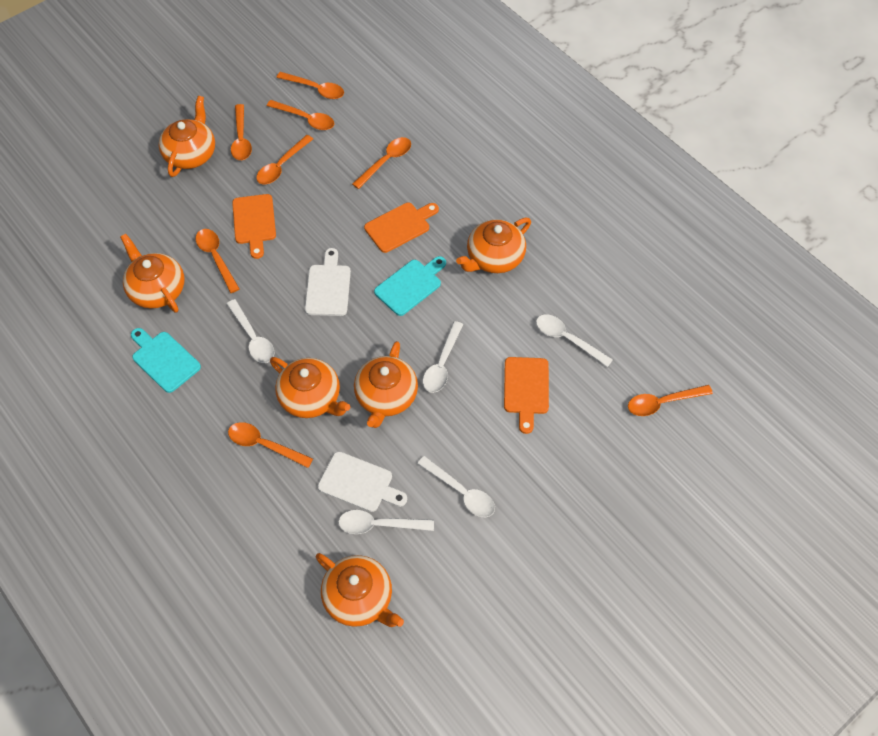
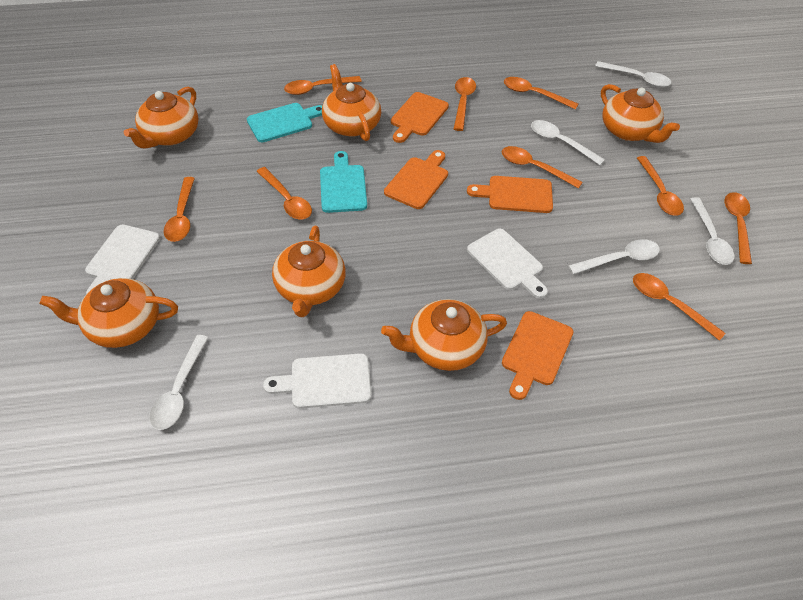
orange cutting board: [232,194,276,259] [364,203,439,253] [504,357,549,434] = 3 -> [384,150,448,209] [391,92,449,143] [467,176,553,213] [502,311,574,400] = 4
orange spoon: [196,229,240,293] [228,422,313,468] [231,104,252,160] [256,135,313,184] [267,100,334,130] [276,72,344,99] [352,137,411,189] [628,385,713,416] = 8 -> [164,177,195,242] [256,167,312,219] [284,76,362,95] [454,77,476,131] [502,146,582,188] [504,77,578,109] [633,273,726,341] [637,156,684,216] [725,192,752,264] = 9
white cutting board: [305,248,351,316] [318,452,407,512] = 2 -> [85,224,160,294] [263,353,371,409] [467,229,548,299] = 3

